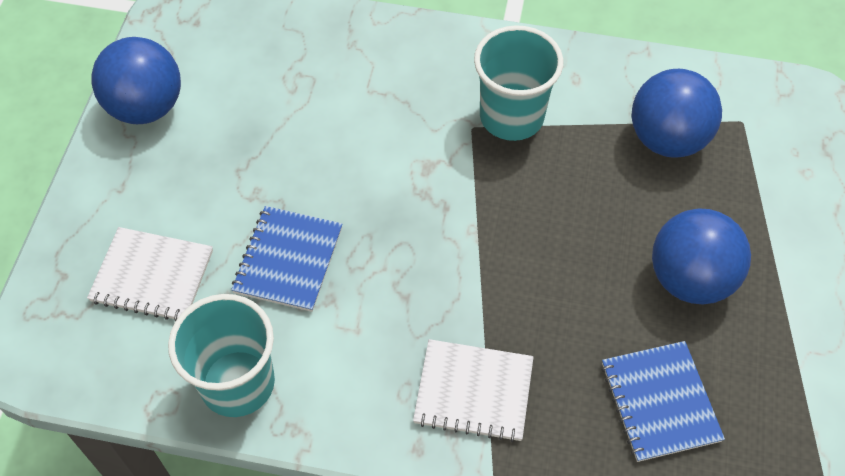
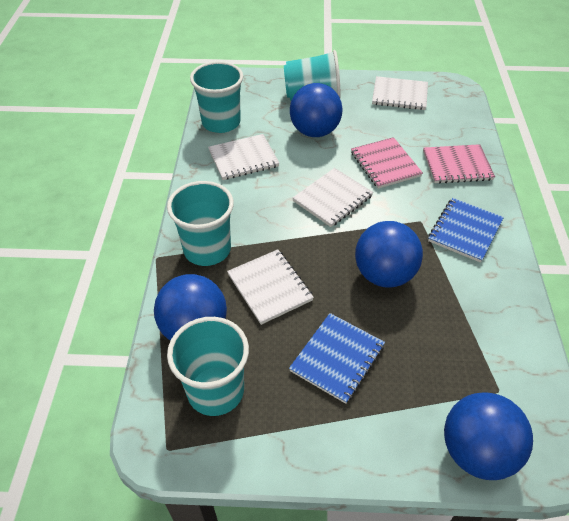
blue ball: [91,37,181,124] [631,69,722,157] [652,209,751,304] = 3 -> [154,274,227,341] [290,83,342,137] [355,221,423,288] [444,392,533,480] = 4
pink notebook: none = 0 -> [351,137,423,189] [423,144,495,184] = 2
turquoise cup: [168,294,275,417] [474,25,563,141] = 2 -> [167,181,234,266] [167,317,249,416] [190,61,243,133] [284,50,341,101] = 4
white notebook: [87,227,213,321] [413,339,534,442] = 2 -> [208,134,279,180] [227,249,314,325] [293,168,373,227] [372,76,428,110] = 4

